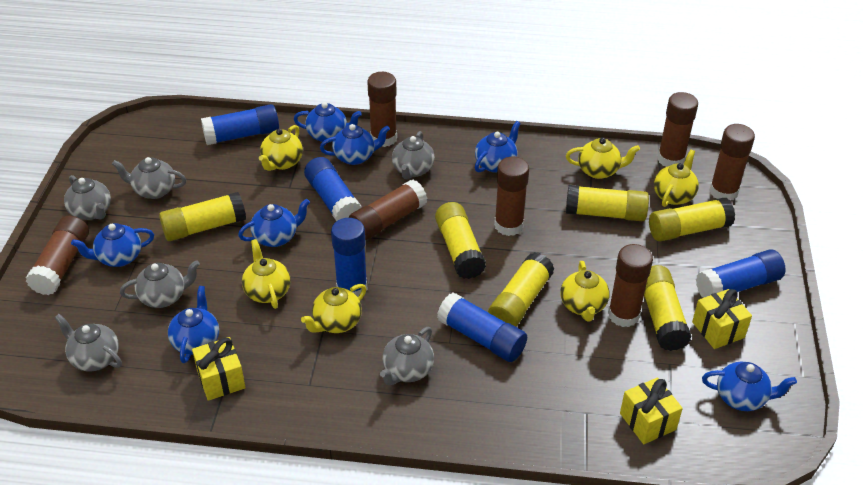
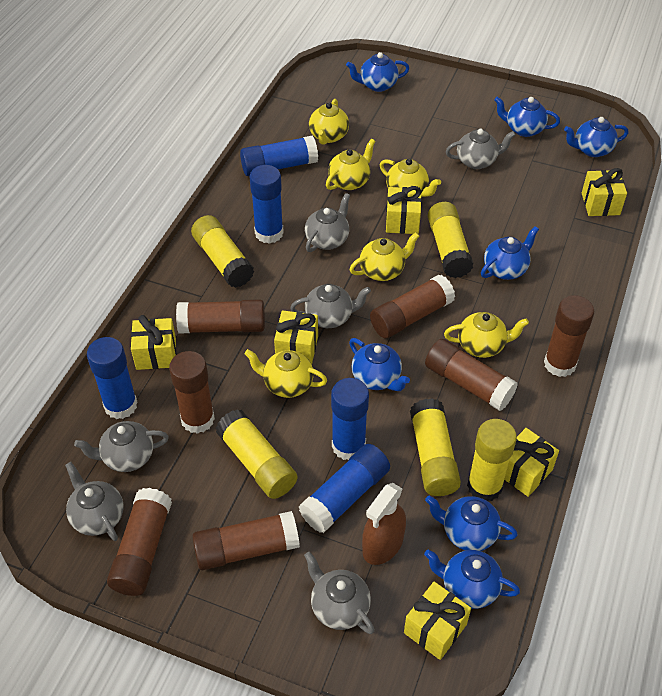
brown spray bottle: none = 0 -> [362,483,406,565] = 1
yellow gift: [192,337,246,401] [620,378,683,444] [692,289,752,349] = 3 -> [131,315,176,370] [274,310,318,364] [386,186,422,234] [404,582,471,660] [504,428,559,497] [582,168,627,216] = 6
yellow glue stick: [159,192,246,241] [435,202,486,279] [488,252,554,327] [566,185,649,221] [644,265,692,351] [649,198,735,241] = 6 -> [191,215,254,288] [216,409,297,499] [410,398,461,496] [428,202,474,278] [467,419,517,501] = 5

